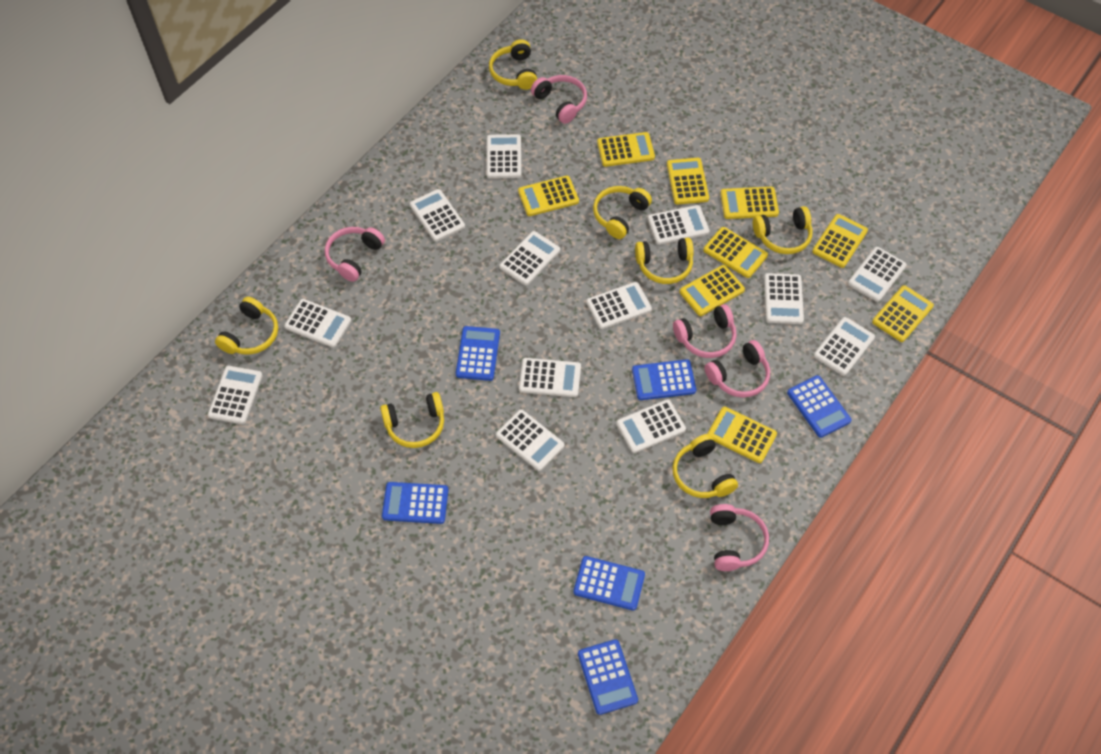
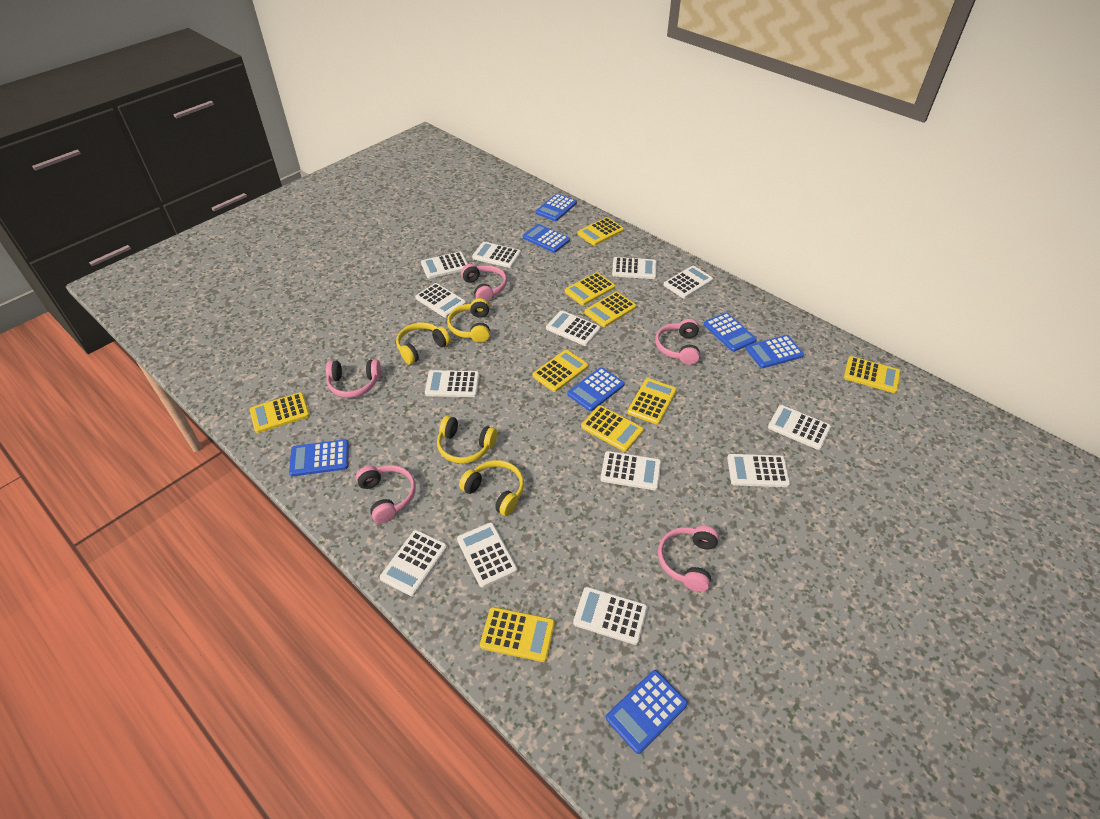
blue calculator: [382,482,448,524] [456,326,500,381] [573,556,645,611] [578,639,638,715] [632,359,696,400] [787,375,851,438] = 6 -> [289,439,349,476] [523,224,570,253] [536,194,577,221] [567,367,625,411] [606,670,688,754] [704,312,757,352] [746,335,804,368] = 7
yellow headphones: [215,297,278,355] [380,392,444,448] [489,39,537,90] [593,186,652,239] [635,238,694,284] [672,434,738,498] [753,206,813,254] = 7 -> [396,322,451,365] [437,416,497,464] [447,298,490,343] [459,460,524,516] = 4

